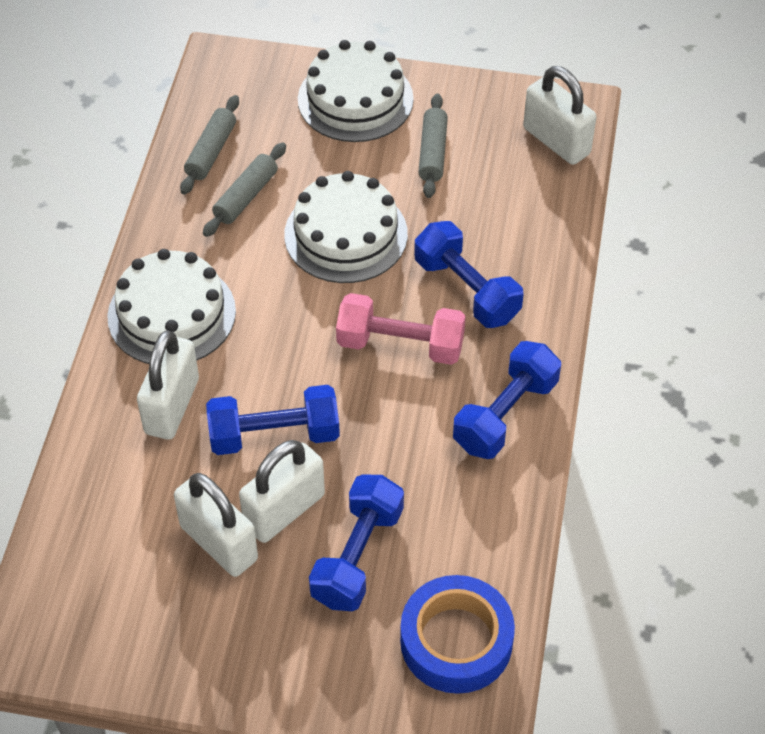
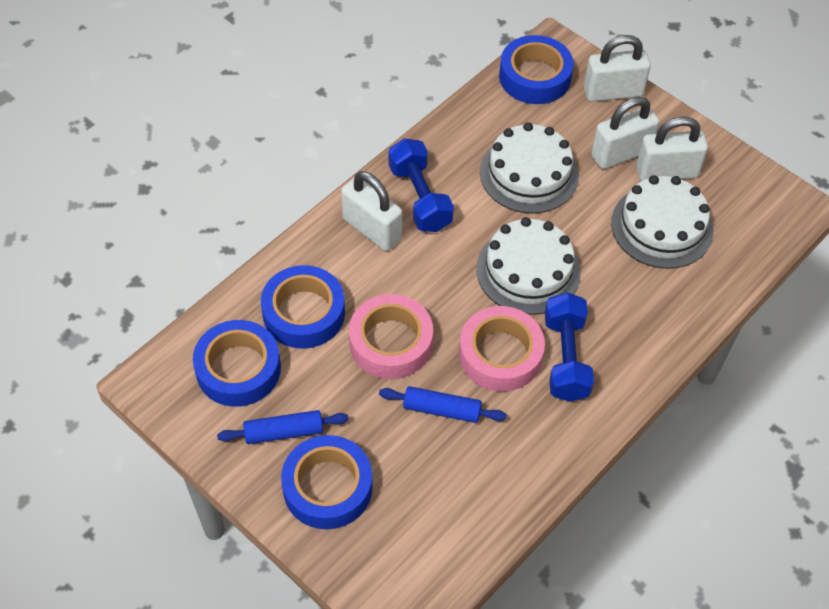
blue dumbbell: [206,385,340,455] [309,475,404,611] [414,221,524,328] [453,341,561,459] = 4 -> [388,138,454,232] [545,292,594,402] = 2
blue rolling pin: none = 0 -> [217,410,348,444] [379,386,507,423] = 2
blue tape: [400,575,515,694] = 1 -> [193,320,281,407] [261,265,345,349] [281,435,373,529] [499,35,574,104] = 4
grey rolling pin: [180,95,239,195] [203,143,286,237] [418,93,448,198] = 3 -> none = 0
pink dumbbell: [336,293,466,365] = 1 -> none = 0
pink tape: none = 0 -> [349,294,433,379] [459,306,545,392] = 2

